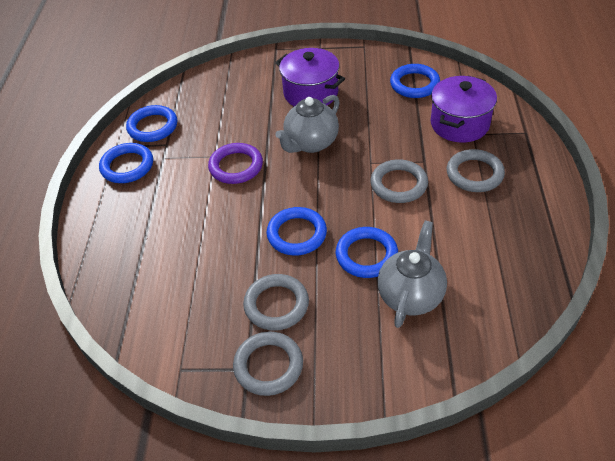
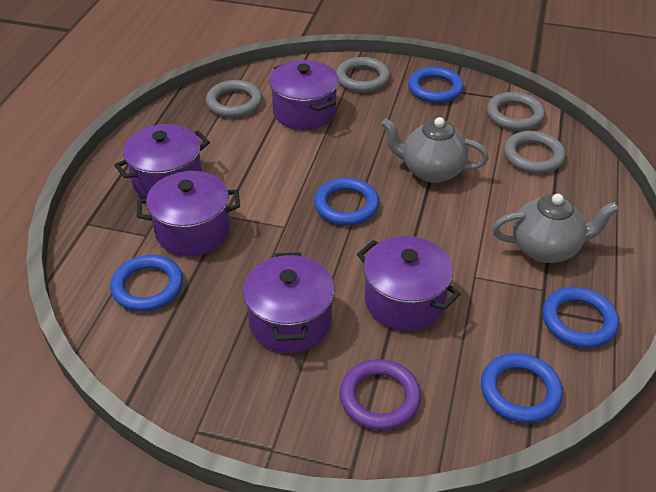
purple pot: [275,48,345,106] [431,76,497,143] = 2 -> [114,124,210,199] [137,171,240,256] [243,252,335,353] [269,60,339,130] [357,236,461,331] = 5

